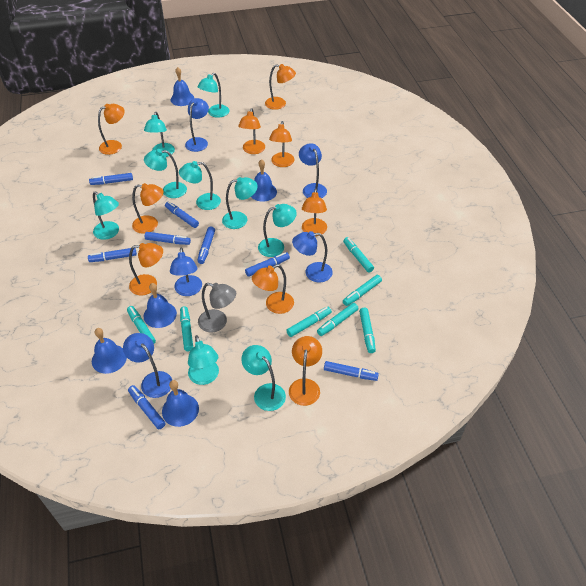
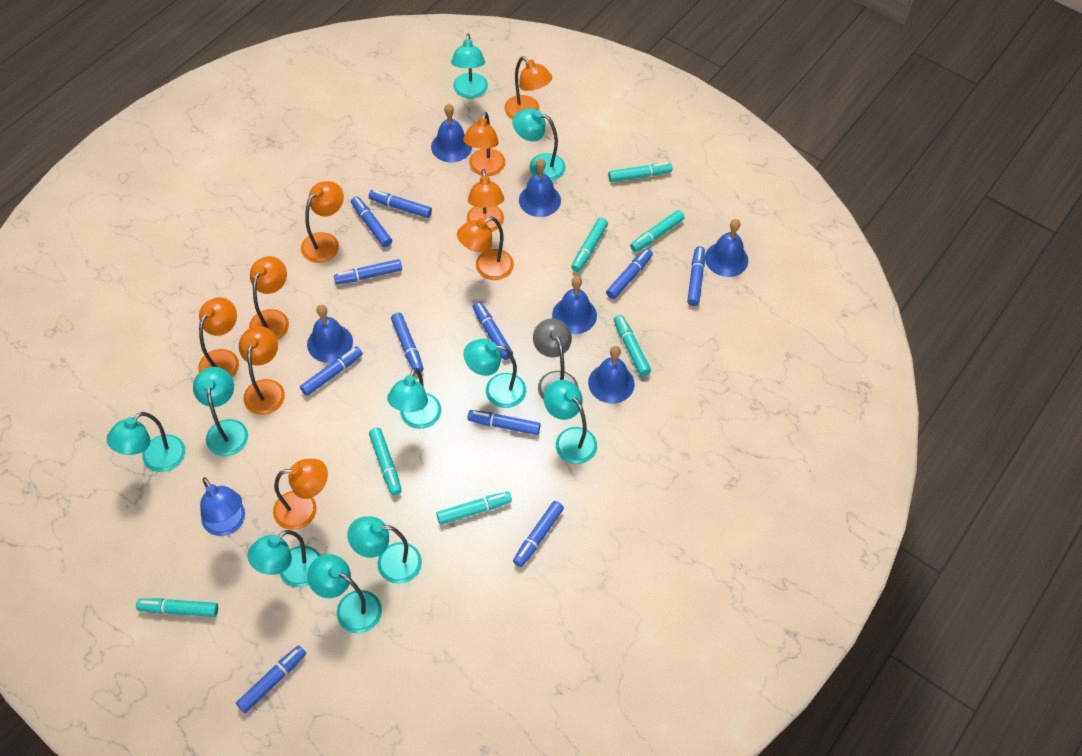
blue bell: [92,328,127,374] [143,283,177,328] [162,380,199,427] [171,67,195,106] [251,159,277,202] = 5 -> [307,304,353,363] [431,104,472,163] [519,159,561,217] [552,276,597,334] [588,346,635,403] [705,219,748,277] = 6
blue lamp: [123,333,172,398] [170,247,202,296] [185,98,209,152] [292,231,333,282] [299,143,327,198] = 5 -> [200,477,245,536] = 1
blue marker: [88,248,137,262] [89,173,133,185] [128,385,166,429] [145,232,191,245] [165,201,199,228] [197,226,215,264] [245,252,290,277] [324,361,379,381] = 8 -> [236,645,306,713] [300,346,363,396] [334,259,402,284] [351,196,392,247] [369,190,432,218] [391,313,424,374] [467,410,541,435] [473,302,513,360] [513,501,564,567] [606,248,653,299] [687,246,705,306] = 11
turquoise lamp: [93,191,119,240] [144,112,175,157] [144,149,187,198] [179,161,221,210] [188,335,219,385] [197,73,229,118] [222,177,258,229] [241,345,286,411] [258,204,297,257] = 9 -> [107,412,185,472] [193,367,248,456] [247,530,321,587] [307,554,382,633] [347,516,422,584] [387,368,441,429] [451,34,488,98] [464,339,526,408] [513,108,566,181] [544,380,597,464] = 10

